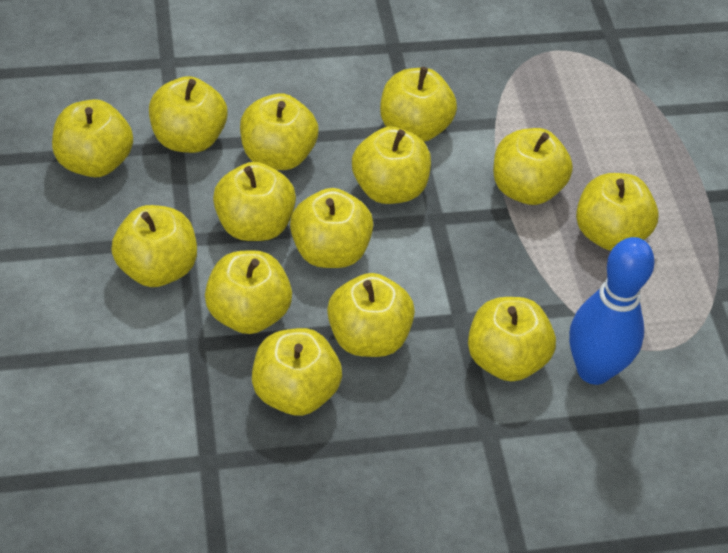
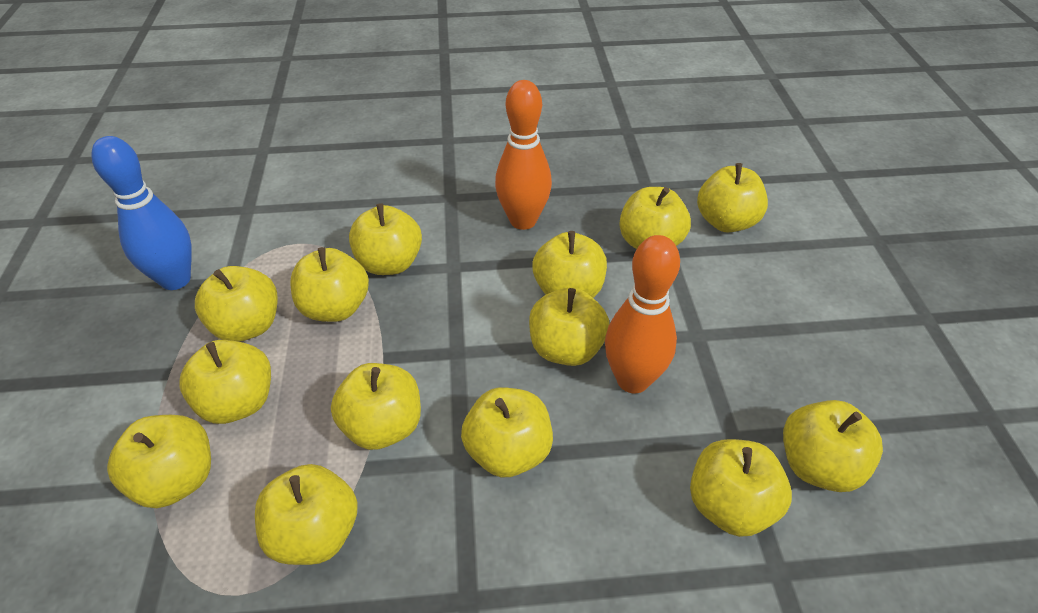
orange bowling pin: none = 0 -> [495,80,552,230] [605,235,680,393] = 2

